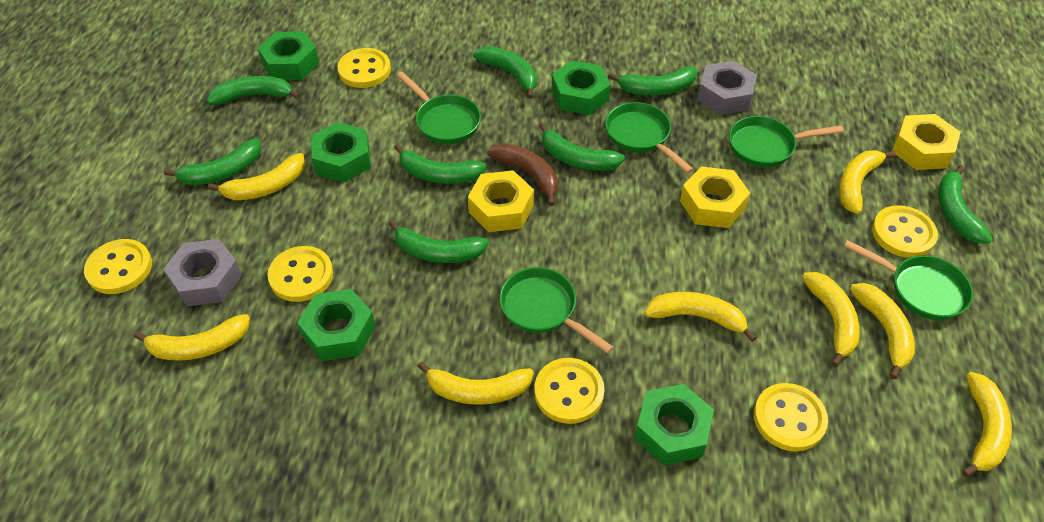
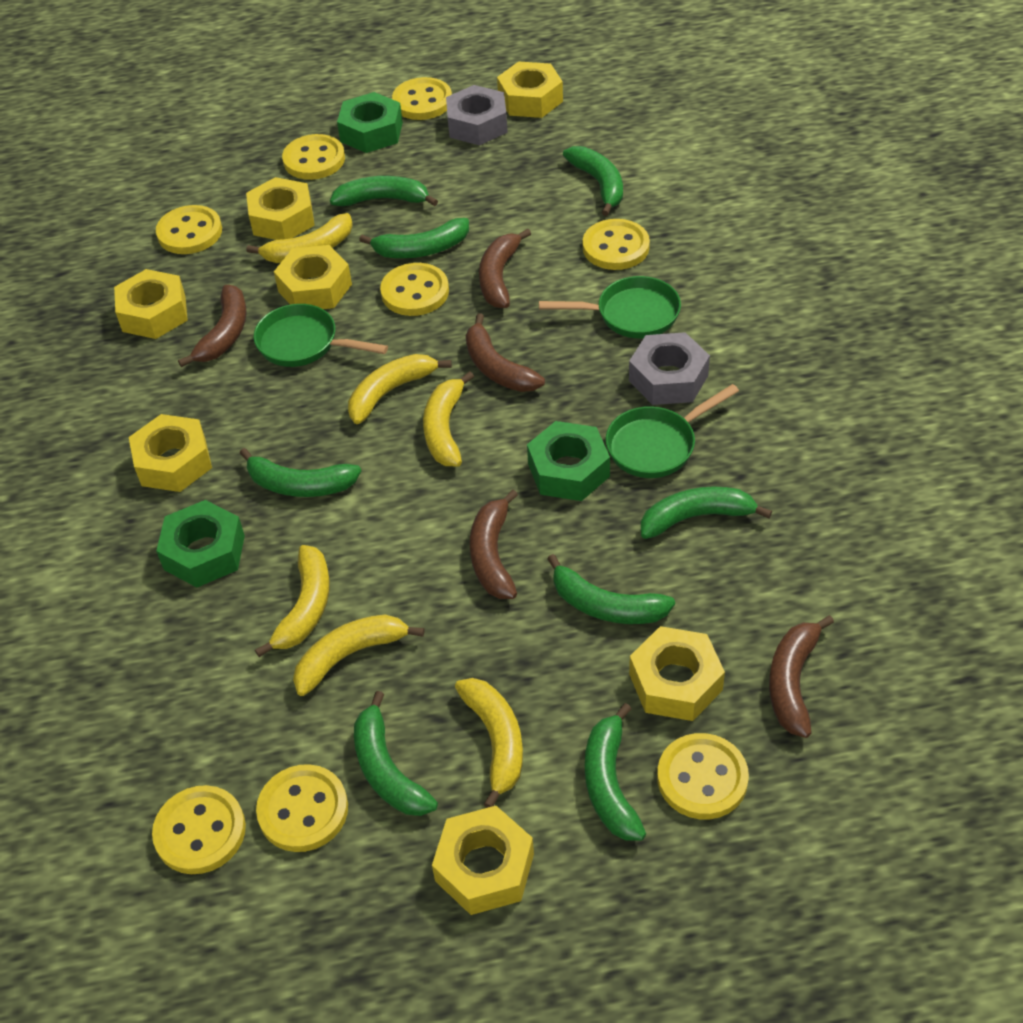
brown banana: [487,143,558,206] = 1 -> [178,285,247,367] [466,313,545,392] [470,490,518,599] [479,229,531,308] [769,615,834,738] = 5
green nut: [258,31,319,80] [297,289,376,361] [311,122,371,182] [552,61,610,115] [634,384,714,465] = 5 -> [156,500,245,587] [337,92,403,153] [527,421,610,501] = 3
green pan: [397,72,481,144] [500,267,614,354] [605,102,694,174] [729,116,844,167] [844,240,973,320] = 5 -> [254,304,388,367] [539,276,681,338] [606,384,739,478] = 3
yellow banana: [134,314,250,361] [208,153,306,200] [417,361,534,405] [644,292,757,342] [802,272,860,367] [839,150,896,214] [850,283,915,379] [962,372,1012,477] = 8 -> [247,213,353,263] [255,545,330,657] [293,615,424,696] [348,354,452,424] [423,371,474,466] [455,678,523,808] = 6
yellow button: [84,239,152,294] [267,246,333,302] [337,48,391,88] [534,358,605,424] [753,383,828,452] [872,205,938,258] = 6 -> [152,785,246,874] [156,205,222,254] [256,764,348,852] [282,134,345,180] [380,263,449,316] [392,77,452,120] [583,219,650,270] [657,733,749,819] = 8
yellow nut: [468,170,534,232] [680,166,750,228] [892,114,961,170] = 3 -> [114,269,188,339] [129,414,212,492] [246,177,315,240] [274,245,352,309] [432,806,534,915] [497,61,563,118] [629,626,725,721] = 7

